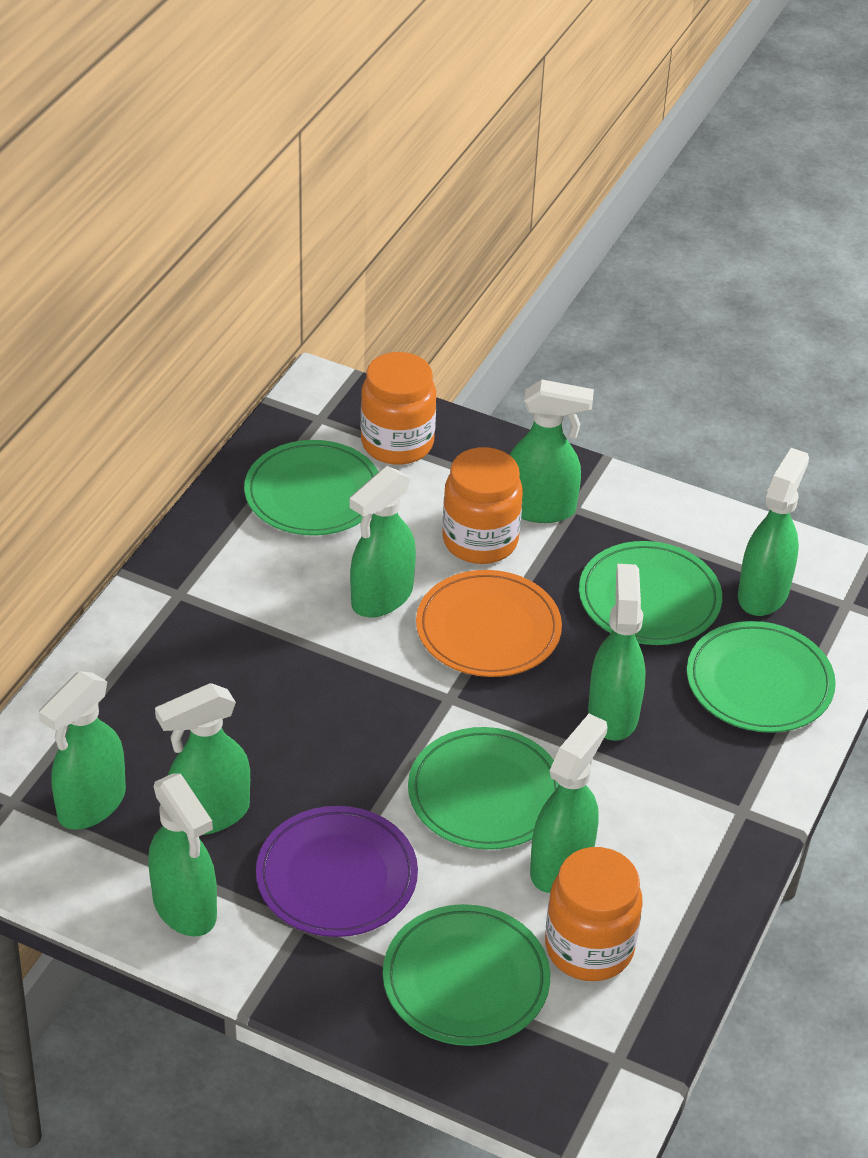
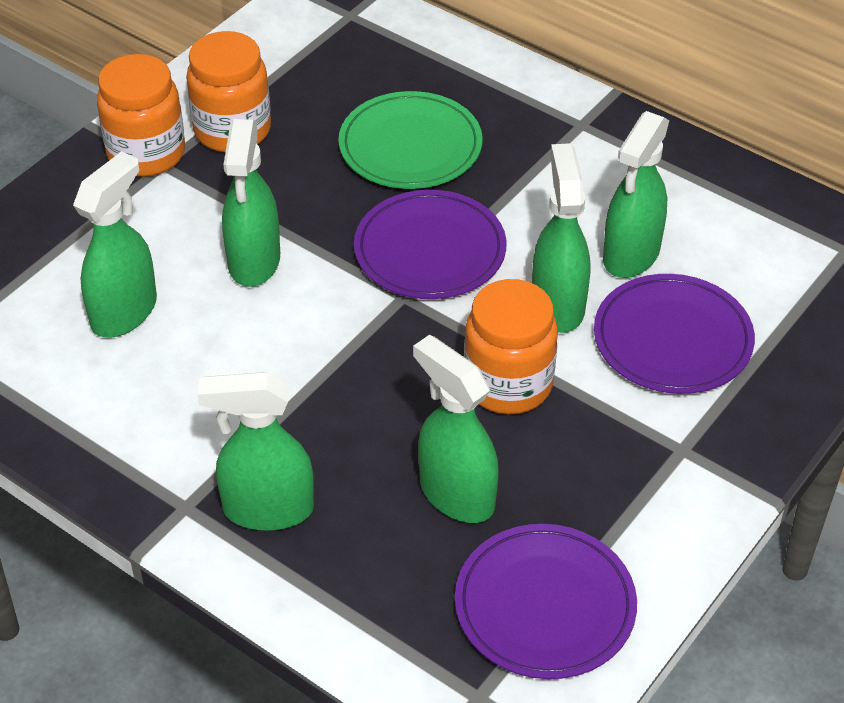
green plate: [244,440,379,536] [383,904,550,1046] [408,727,559,850] [579,541,722,645] [687,621,836,733] = 5 -> [338,91,482,189] = 1
green spray bottle: [39,671,126,830] [148,773,217,936] [155,683,250,835] [349,466,416,617] [510,380,594,523] [530,714,608,893] [588,564,646,741] [738,448,809,616] = 8 -> [73,151,157,337] [197,372,314,531] [222,119,280,287] [413,335,499,523] [532,143,590,333] [603,111,669,278] = 6
orange plate: [416,570,562,677] = 1 -> none = 0
purple plate: [256,806,418,937] = 1 -> [354,190,506,299] [455,524,637,679] [594,274,755,394] = 3

